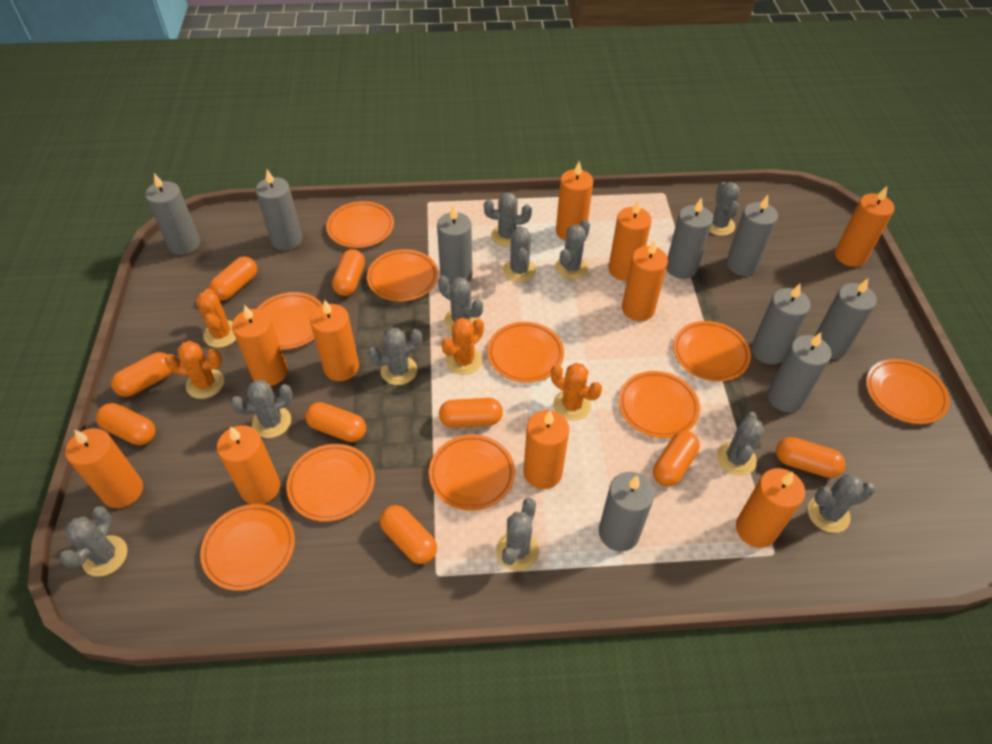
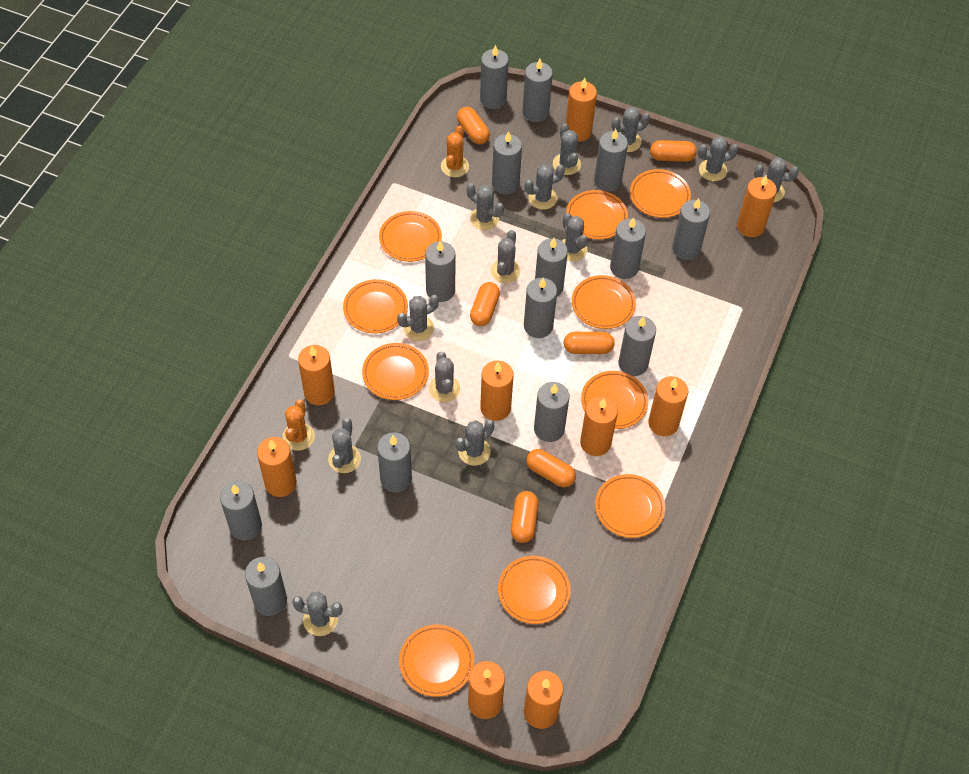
grey cactus: [60,506,128,577] [230,380,293,438] [368,328,422,385] [438,275,483,332] [484,192,532,247] [496,498,539,571] [503,226,536,282] [555,220,590,280] [710,182,740,236] [716,412,764,476] [808,474,875,533] = 11 -> [292,592,343,636] [328,418,361,473] [397,295,439,341] [429,351,460,402] [455,420,494,466] [466,183,504,230] [491,230,520,283] [525,165,565,210] [553,123,581,175] [562,213,588,261] [611,107,650,152] [698,136,739,181] [754,158,799,202] = 13
grey candle: [145,173,200,255] [256,169,302,251] [437,205,472,286] [599,472,655,551] [666,197,713,279] [726,195,778,276] [751,284,811,364] [768,332,831,413] [815,278,877,359] = 9 -> [220,481,262,540] [245,557,287,616] [377,432,412,493] [425,241,455,302] [480,45,509,109] [492,131,522,194] [523,59,553,122] [524,278,557,338] [534,382,570,442] [535,238,568,297] [594,129,628,192] [610,217,646,279] [618,316,656,376] [672,198,710,260] = 14
orange cactus: [164,341,224,399] [196,289,236,348] [441,318,484,375] [551,363,602,421] = 4 -> [282,399,315,451] [441,125,469,177] = 2
orange candle: [65,428,143,508] [217,425,280,504] [232,305,288,386] [310,300,359,381] [523,410,569,489] [556,161,593,241] [609,199,652,281] [622,240,668,321] [736,468,805,548] [835,186,895,267] = 10 -> [257,437,297,497] [298,345,335,405] [468,661,505,719] [480,361,514,421] [524,671,563,729] [566,78,597,142] [580,396,618,456] [648,376,688,436] [737,175,777,237] = 9
orange capsule: [96,403,155,445] [111,352,172,397] [209,256,257,300] [305,402,366,442] [332,249,365,296] [380,505,437,564] [439,398,503,428] [653,431,700,486] [776,437,845,478] = 9 -> [457,107,490,144] [470,282,500,326] [511,491,538,543] [526,449,576,487] [563,332,615,354] [650,140,697,162] = 6

